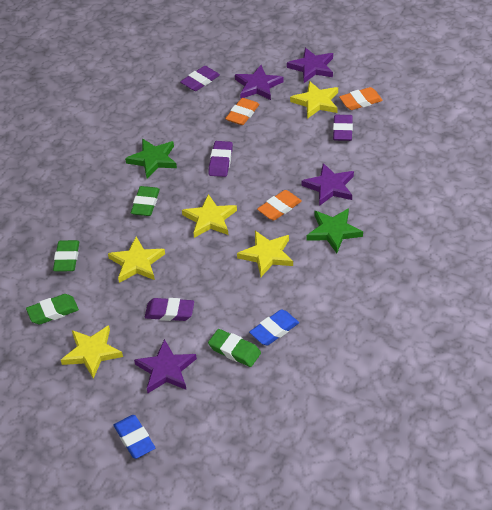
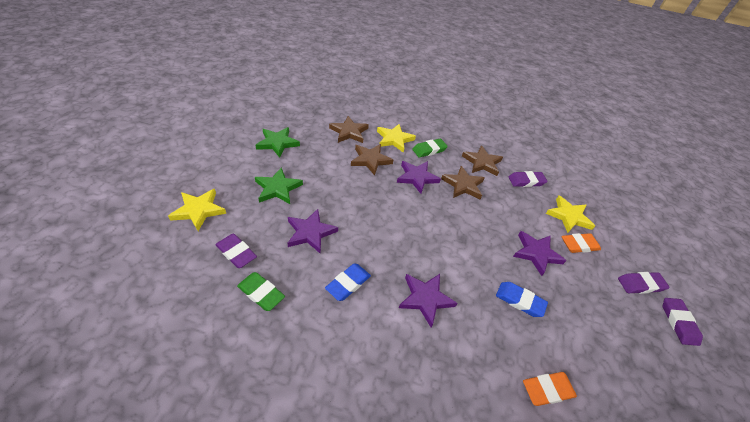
brown star: none = 0 -> [329,116,369,143] [351,144,393,175] [441,166,485,199] [462,145,503,176] = 4
green eraser: [26,294,79,325] [53,240,79,272] [131,186,160,216] [208,329,261,367] = 4 -> [237,272,285,311] [412,138,448,158] = 2
orange eraser: [225,98,259,125] [257,190,302,220] [339,87,383,110] = 3 -> [523,372,577,406] [562,233,601,253] = 2
yellow star: [61,325,123,379] [108,237,165,283] [182,194,237,238] [237,231,293,277] [290,81,338,119] = 5 -> [168,189,226,231] [377,124,416,153] [546,196,595,233] = 3

